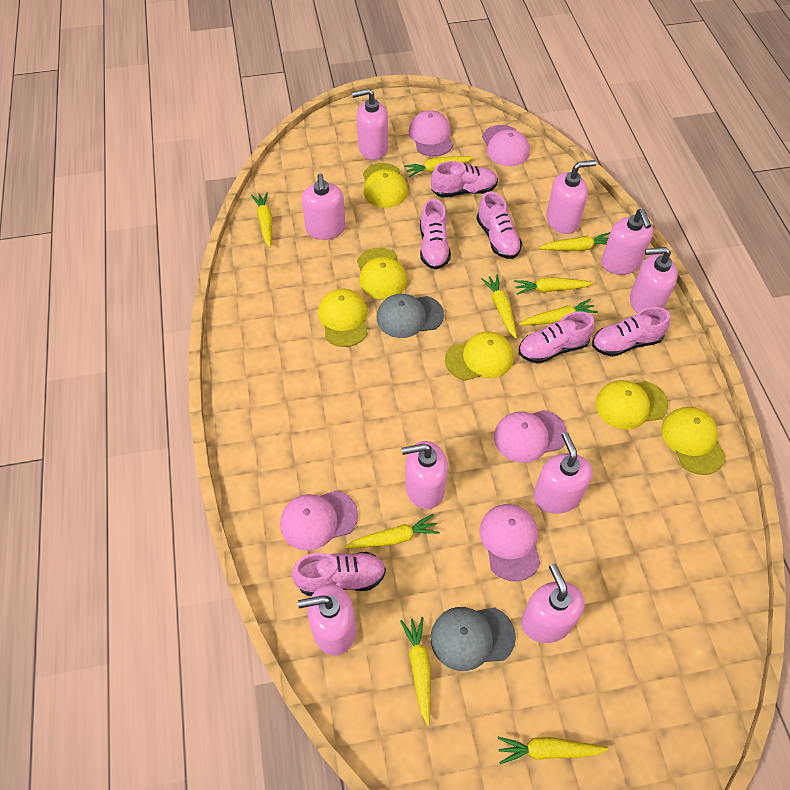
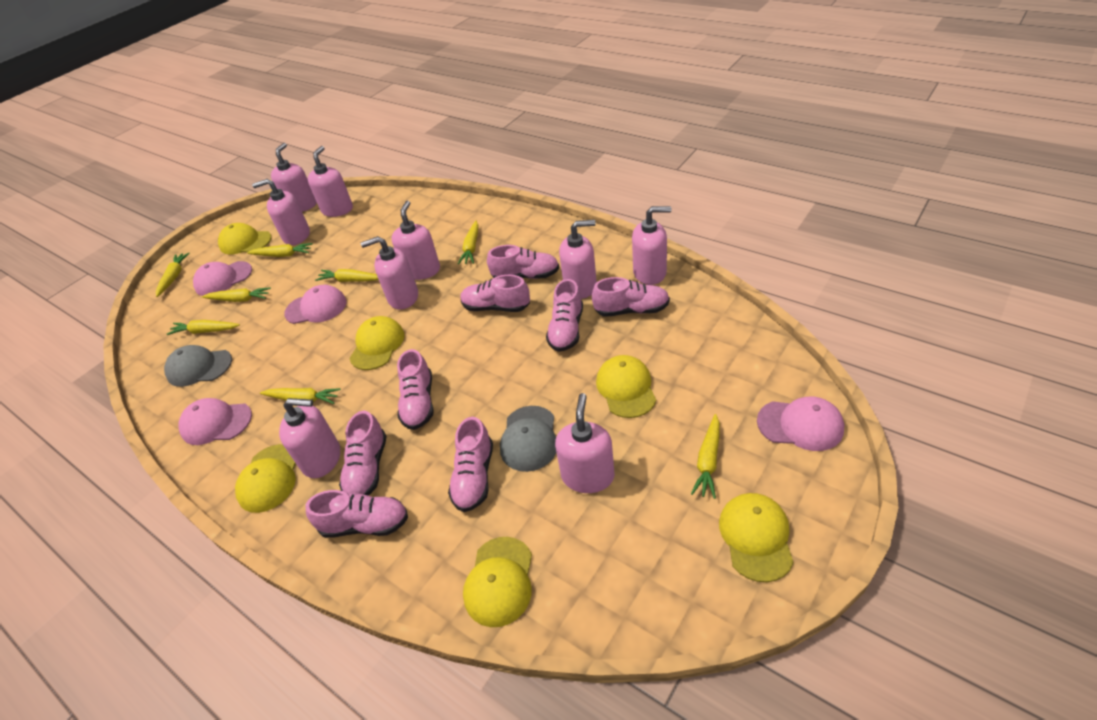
pink cap: [280,490,358,550] [409,110,453,157] [479,504,540,581] [482,125,530,166] [494,410,567,463] = 5 -> [178,398,252,445] [193,261,252,296] [284,285,347,324] [757,397,845,451] = 4
pink shoe: [291,552,386,596] [420,199,451,269] [431,161,498,198] [477,191,522,259] [519,311,595,364] [592,307,670,357] = 6 -> [305,490,408,538] [339,411,387,495] [397,349,434,430] [448,417,493,512] [460,275,530,312] [487,245,559,279] [546,279,583,352] [592,277,670,317] = 8
yellow carrot: [251,192,272,248] [344,514,440,549] [400,617,431,726] [404,156,474,177] [481,274,517,339] [497,737,608,764] [514,277,593,295] [519,299,598,325] [539,232,610,251] = 9 -> [156,253,190,297] [166,320,240,335] [202,287,271,302] [247,243,313,257] [260,388,341,404] [315,269,379,282] [458,221,479,264] [691,414,720,499] = 8

